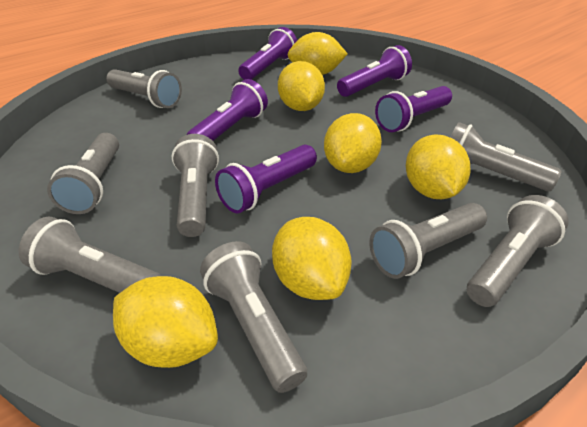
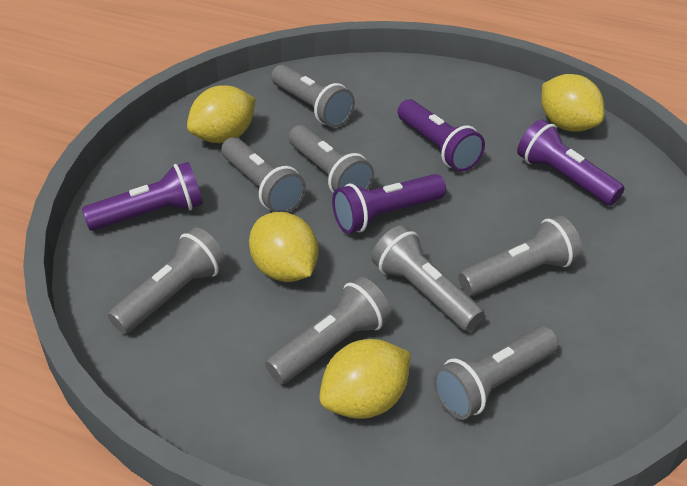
purple flashlight: [187,79,268,141] [215,145,317,214] [238,27,297,80] [337,45,412,97] [375,86,452,132] = 5 -> [82,162,203,231] [332,174,446,234] [398,99,485,172] [517,119,625,205] = 4
yellow lemon: [113,276,218,368] [272,217,352,300] [278,61,325,111] [288,32,348,75] [324,113,382,173] [406,134,470,199] = 6 -> [187,85,256,143] [249,212,319,282] [319,339,411,419] [541,74,604,132] = 4

